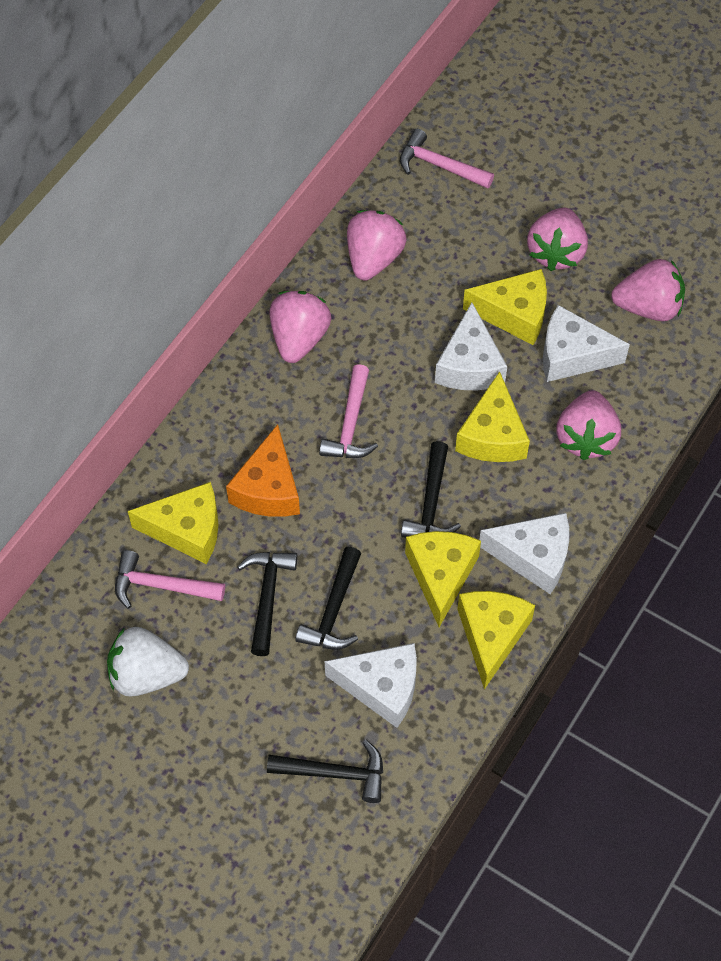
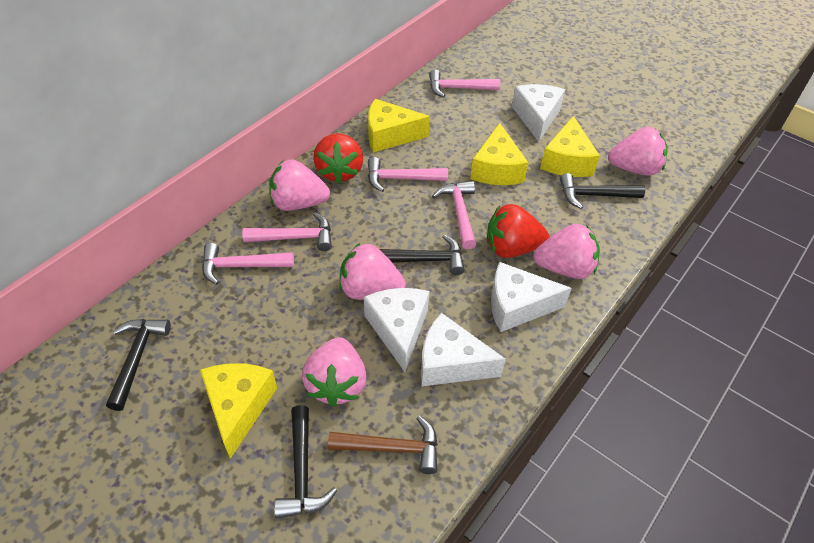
brown hammer: none = 0 -> [328,416,438,474] = 1
orange cheese: [226,424,300,517] = 1 -> none = 0
pink hammer: [115,550,225,609] [319,364,378,458] [400,129,494,189] = 3 -> [202,243,294,285] [242,213,332,251] [368,157,448,192] [429,70,500,98] [432,181,476,249] = 5
red strawberry: none = 0 -> [313,133,363,184] [487,204,549,258] = 2
white strawberry: [107,627,189,697] = 1 -> none = 0
yellow cheese: [128,482,218,564] [405,531,481,627] [455,371,530,462] [457,591,535,689] [463,269,547,345] = 5 -> [200,363,277,459] [368,99,430,153] [470,123,529,185] [540,116,600,177] = 4

